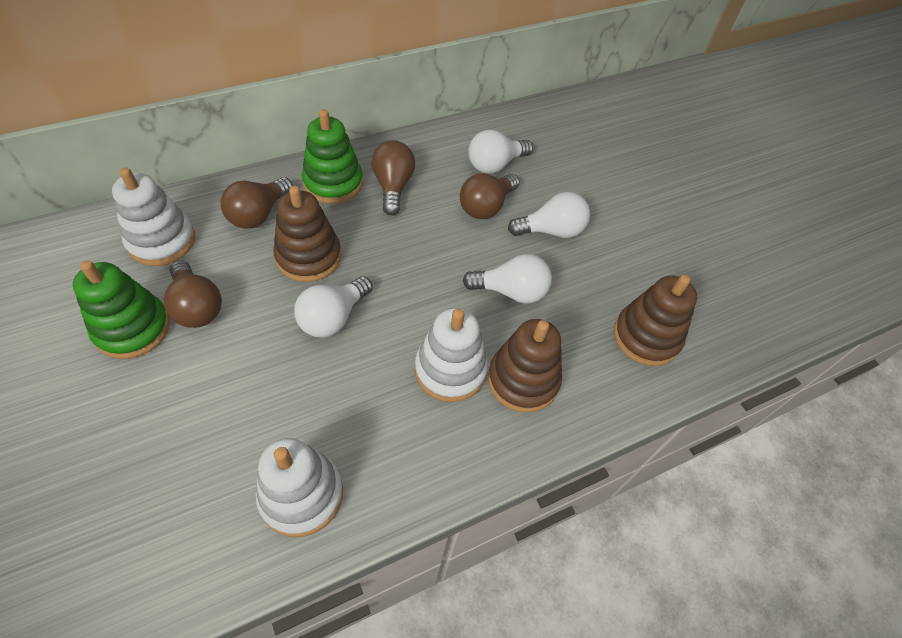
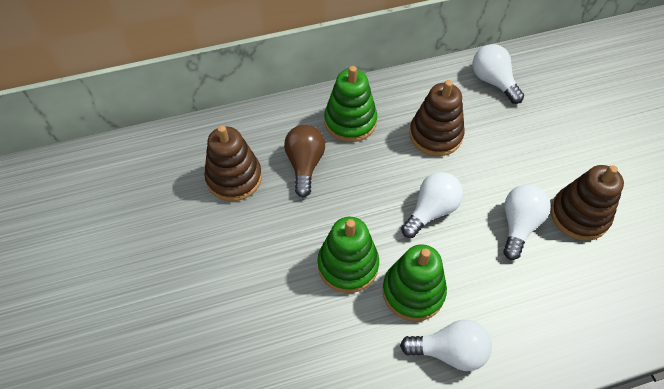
brown light bulb: [164,260,222,328] [221,177,293,229] [371,140,415,215] [460,173,520,219] = 4 -> [284,125,325,197] = 1
green stacking toy: [73,260,170,359] [302,109,363,204] = 2 -> [317,217,379,293] [324,66,377,142] [382,244,447,321] = 3
white stacking toy: [112,167,195,266] [256,438,343,537] [415,308,488,402] = 3 -> none = 0

